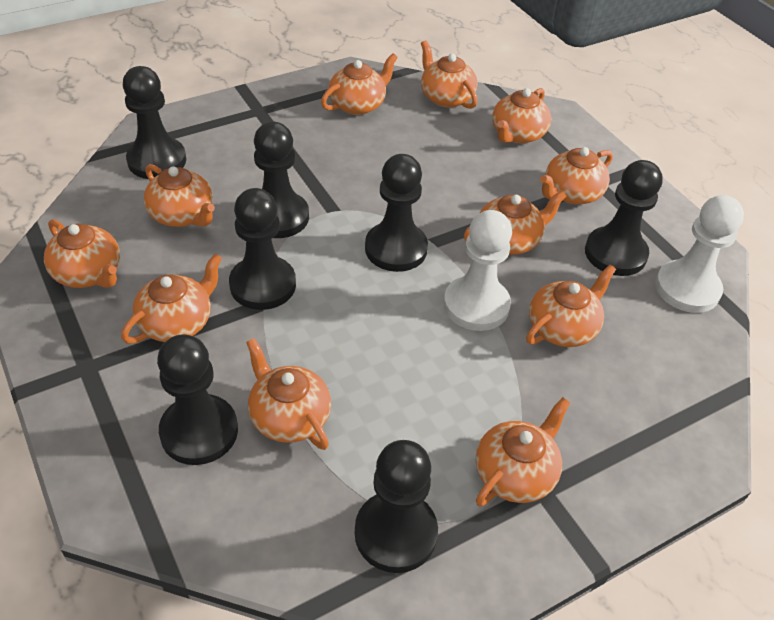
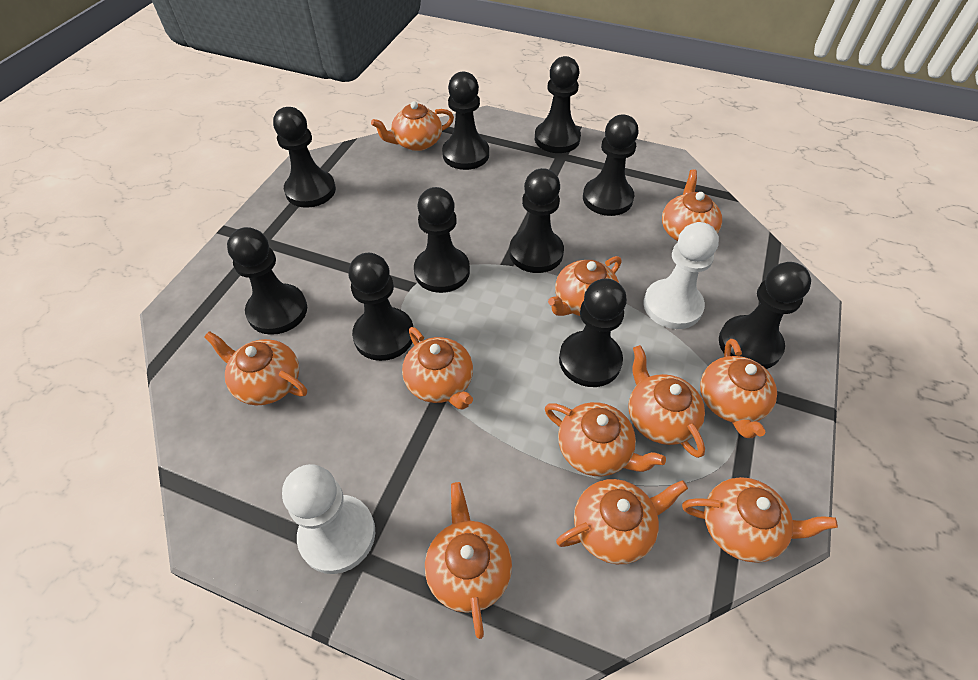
black pawn: [123,66,186,179] [157,334,238,465] [229,188,296,310] [254,122,309,238] [355,440,438,573] [365,154,428,272] [585,160,663,276] = 7 -> [227,227,307,335] [273,107,336,208] [348,253,413,361] [414,187,470,293] [442,71,489,170] [509,168,564,273] [535,56,581,153] [559,278,627,387] [583,115,639,216] [719,262,811,369] = 10

